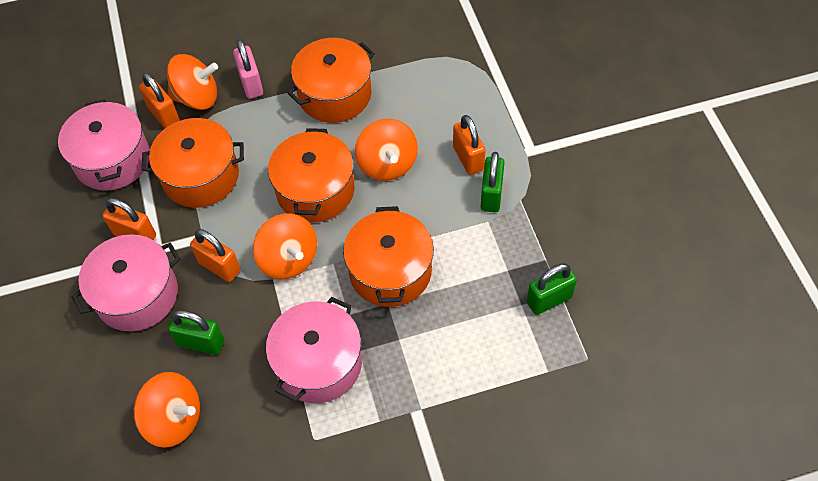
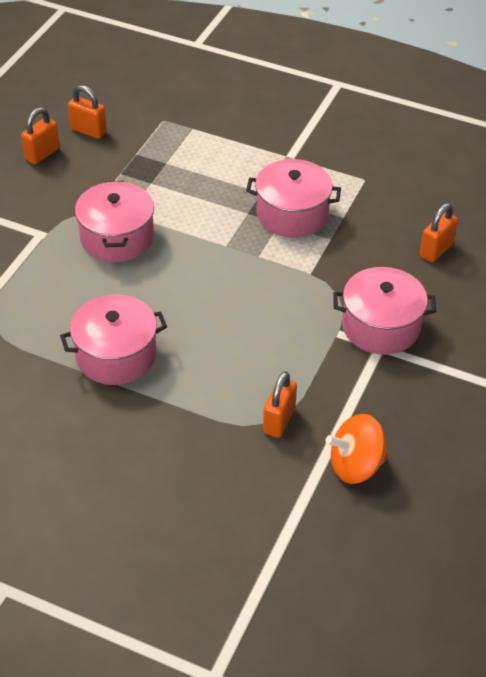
green padlock: [168,310,224,355] [481,152,504,212] [527,263,577,315] = 3 -> none = 0
orange pot: [142,118,244,208] [268,128,354,223] [288,38,375,123] [343,206,434,307] = 4 -> none = 0
orange spinning top: [134,372,200,448] [167,54,218,110] [253,213,317,279] [355,118,418,181] = 4 -> [326,414,388,484] = 1
pink padlock: [233,39,263,99] = 1 -> none = 0
pink pot: [58,99,150,190] [71,234,180,331] [266,297,362,403] = 3 -> [60,295,167,385] [75,181,154,262] [246,159,341,238] [333,267,436,355] = 4

